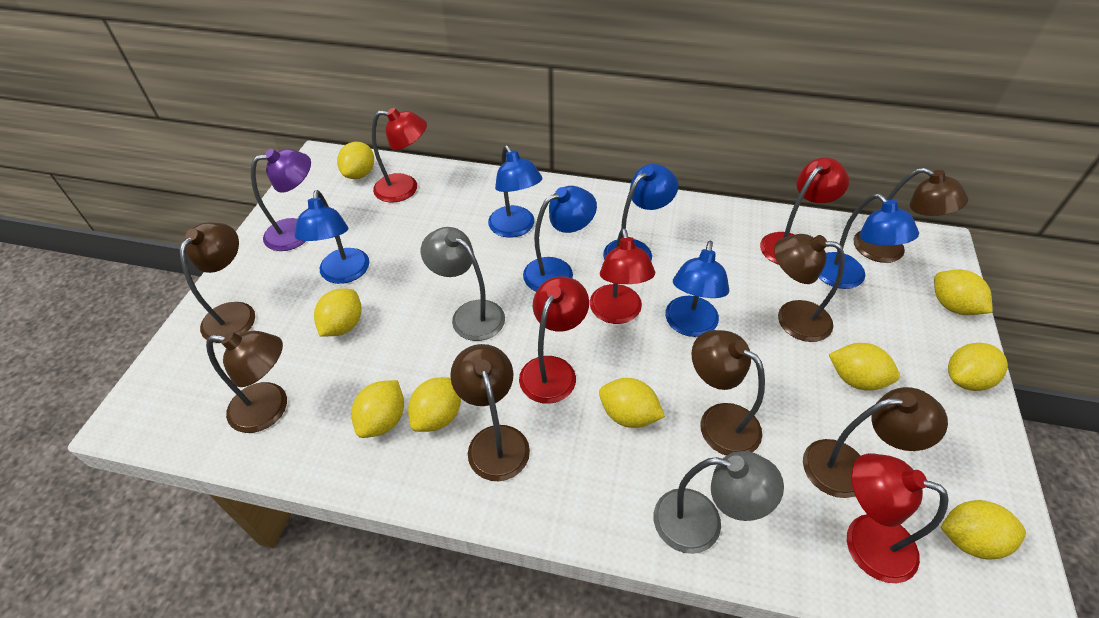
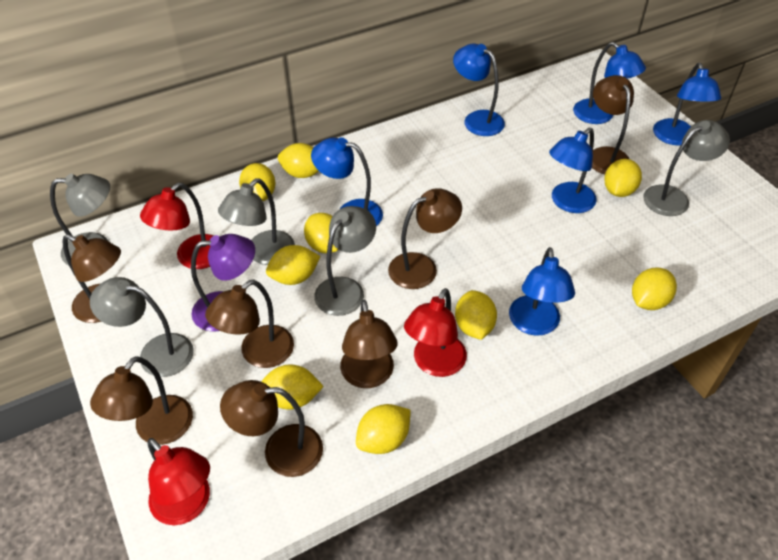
grey lamp: [421,227,505,341] [654,451,784,554] = 2 -> [50,174,110,265] [90,277,194,377] [218,178,295,265] [314,206,376,316] [643,120,730,216] = 5
red lamp: [372,108,427,203] [519,277,589,404] [590,228,655,324] [760,157,849,265] [847,453,949,583] = 5 -> [140,183,214,269] [147,438,210,525] [404,288,467,377] = 3

